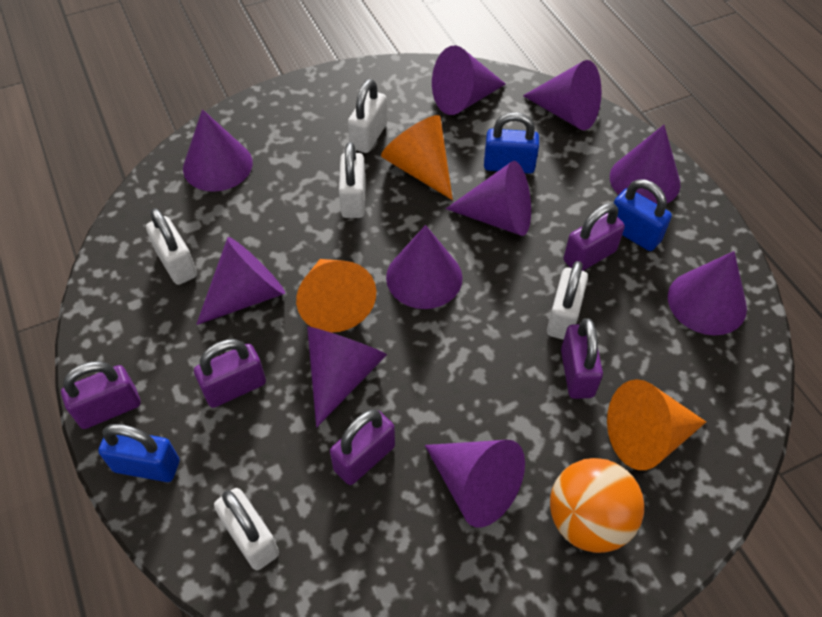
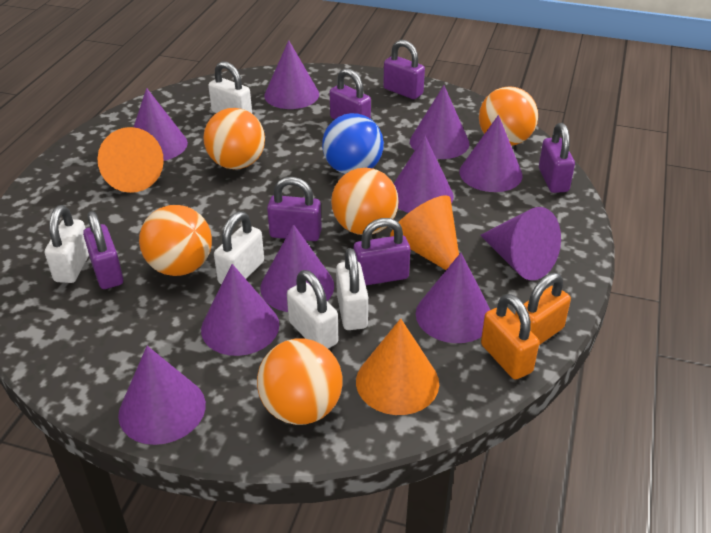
blue ball: none = 0 -> [322,113,384,174] = 1
blue padlock: [98,424,179,482] [484,112,539,174] [614,179,672,251] = 3 -> none = 0
orange ball: [550,458,644,553] = 1 -> [139,205,212,276] [203,108,265,169] [257,339,342,425] [331,168,399,235] [479,86,538,146] = 5
orange padlock: none = 0 -> [481,294,539,379] [515,273,571,345] = 2
purple padlock: [61,361,140,429] [194,339,266,408] [330,410,395,485] [561,318,603,399] [564,203,625,271] = 5 -> [83,211,123,289] [267,177,322,241] [330,68,371,120] [353,218,410,285] [383,40,425,99] [539,123,575,193] = 6

